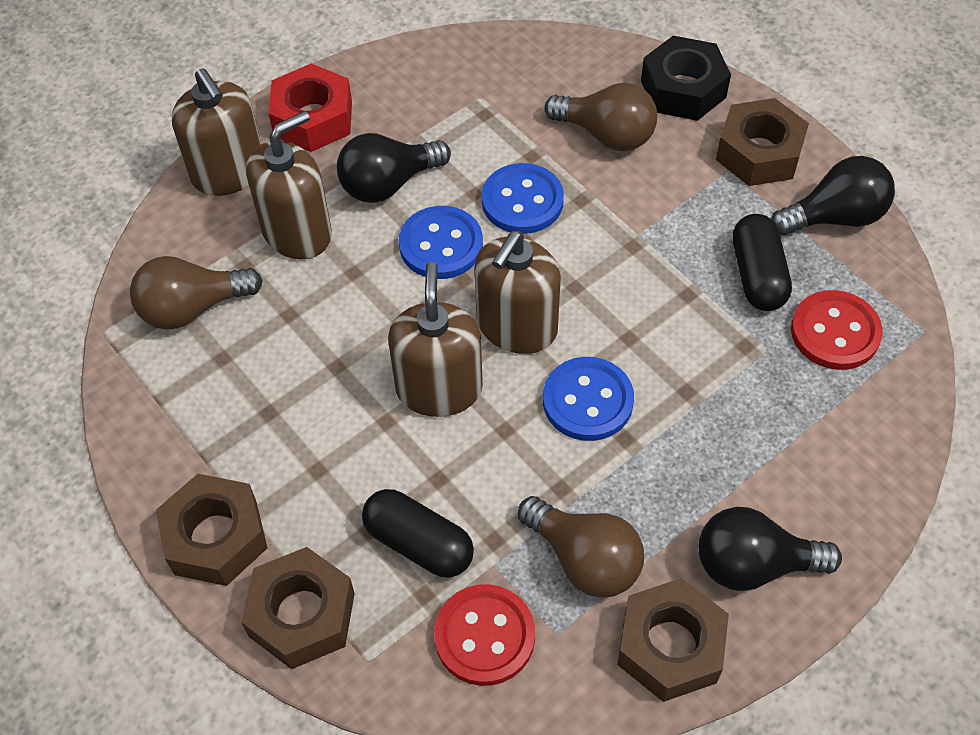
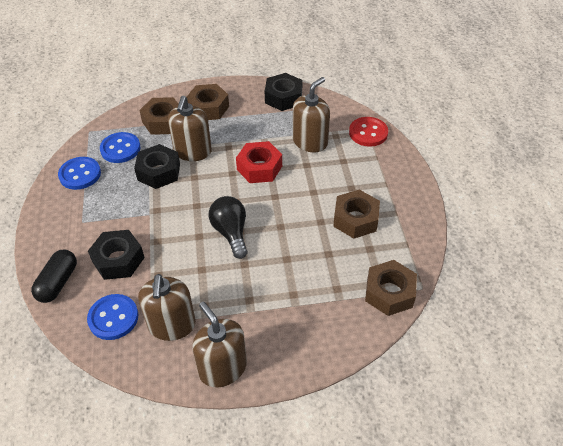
black capsule: [362,489,474,577] [733,214,792,311] = 2 -> [31,249,77,303] = 1
black light bulb: [337,133,451,203] [699,507,842,591] [771,156,895,236] = 3 -> [209,196,248,259] = 1
black nut: [641,36,731,121] = 1 -> [88,230,145,280] [134,144,180,189] [265,73,303,111] = 3
brown light bulb: [130,256,263,330] [518,496,644,598] [544,83,657,151] = 3 -> none = 0
red button: [434,584,535,686] [791,290,883,370] = 2 -> [349,117,388,147] = 1

